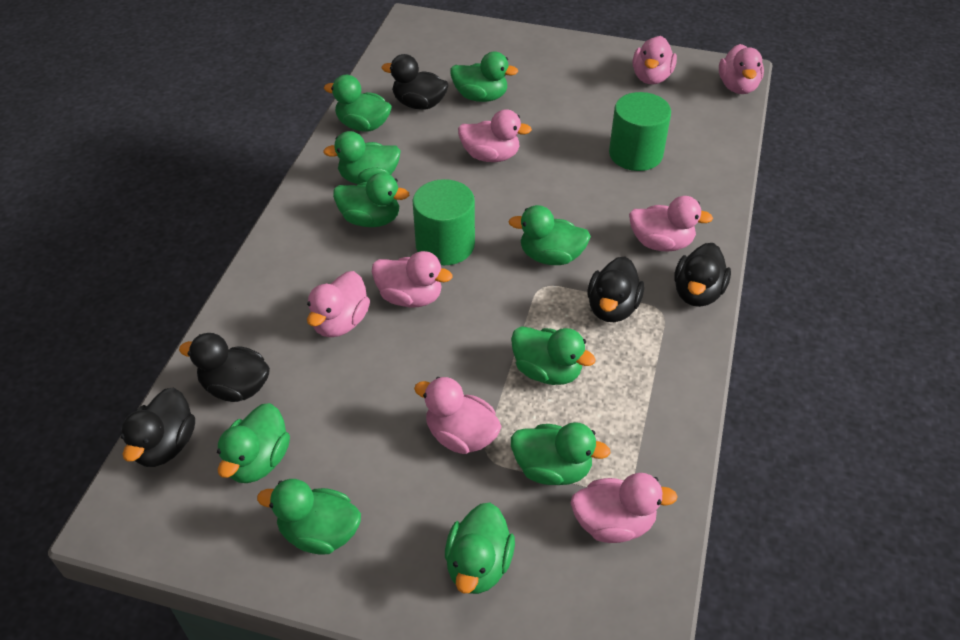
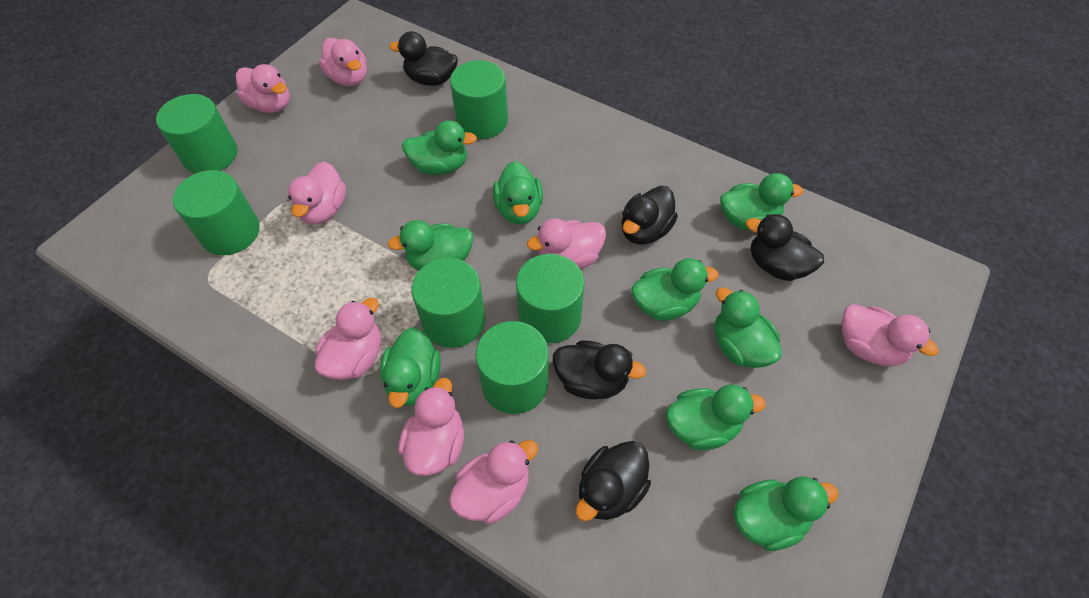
green cylinder: [412,179,475,265] [609,92,671,171] = 2 -> [156,94,238,174] [173,170,260,255] [411,258,486,348] [450,60,508,139] [475,321,548,414] [516,254,584,343] = 6
green duck: [217,403,290,483] [257,479,361,555] [323,131,401,184] [324,75,392,131] [333,173,409,227] [445,502,515,594] [450,52,518,102] [508,205,591,265] [511,326,596,385] [511,422,611,485] = 10 -> [380,327,441,408] [388,220,473,271] [402,120,477,175] [493,161,543,224] [631,258,718,321] [666,385,766,450] [714,287,782,368] [720,173,803,230] [734,476,839,551] = 9

